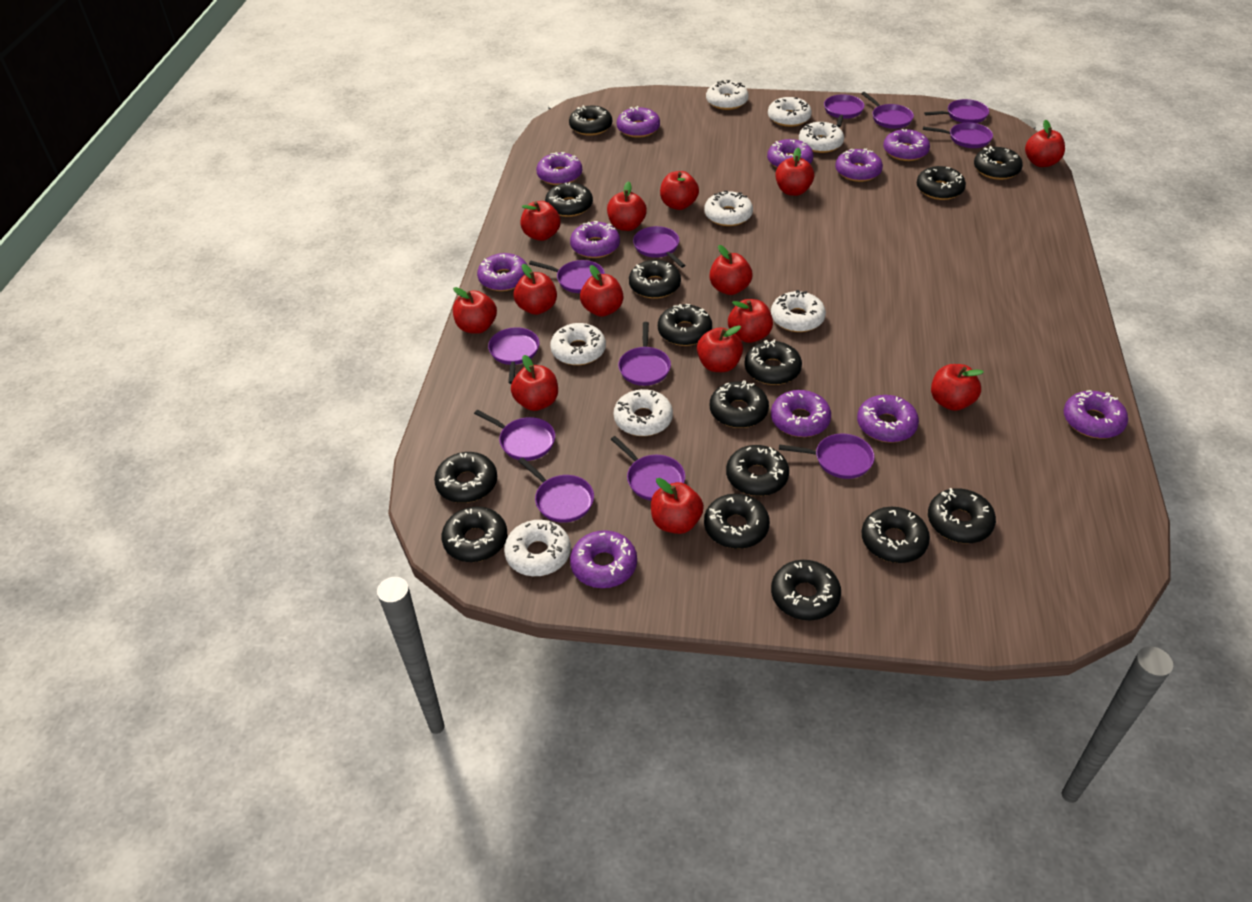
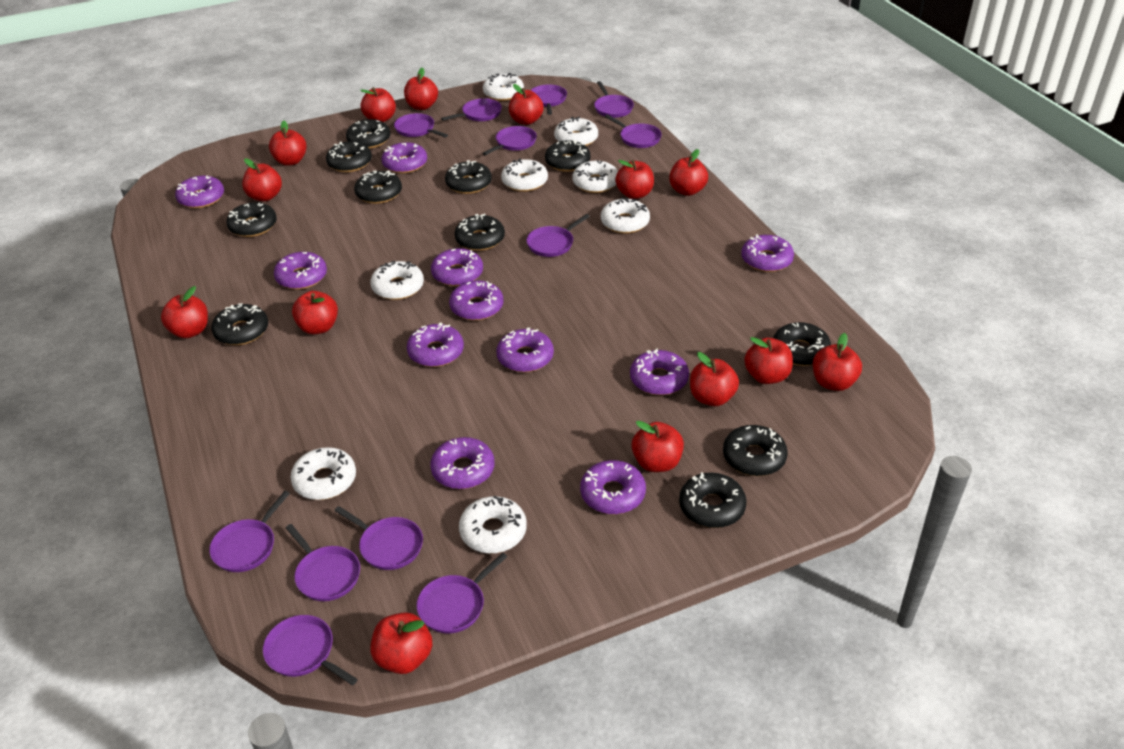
black donut: [434,452,497,503] [441,507,507,562] [545,182,593,217] [569,105,612,136] [629,260,681,299] [658,304,712,346] [704,494,770,549] [710,380,769,428] [726,445,789,496] [745,339,802,385] [771,560,841,620] [862,507,930,563] [917,166,966,200] [928,488,996,543] [974,146,1023,180] = 15 -> [211,303,268,345] [226,202,277,237] [326,141,372,172] [346,119,390,149] [354,170,402,204] [445,160,492,194] [455,214,505,251] [545,140,590,172] [679,472,746,528] [723,425,788,476] [773,322,831,366] = 11

